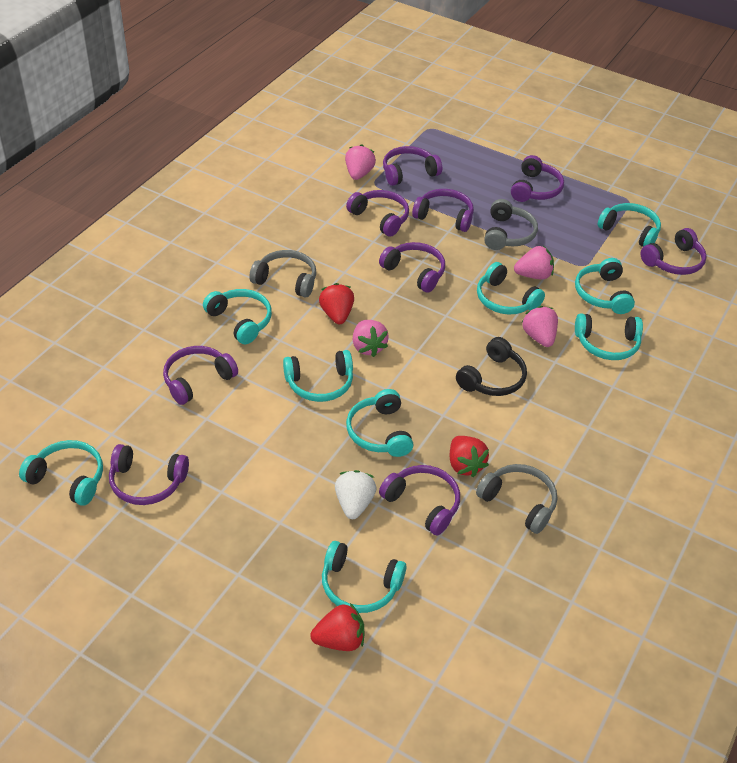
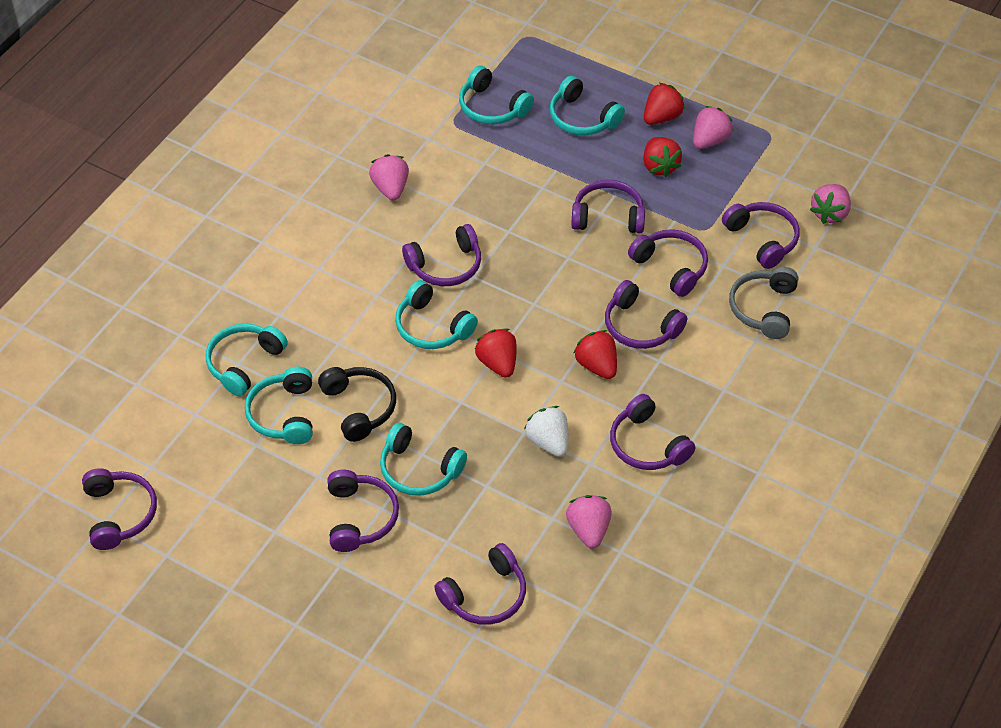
grey headphones: [249,250,316,298] [476,464,557,534] [484,199,538,250] = 3 -> [729,267,798,339] = 1
red strawberry: [310,603,364,651] [319,283,354,324] [450,436,489,477] = 3 -> [475,329,517,378] [573,330,617,379] [643,137,682,177] [644,83,685,125] = 4
turquoise headphones: [19,440,103,506] [203,289,272,344] [283,350,353,402] [322,541,406,613] [346,389,413,457] [477,262,545,315] [575,258,635,314] [575,313,643,360] [598,203,661,247] = 9 -> [206,324,288,396] [245,367,313,444] [380,423,467,496] [395,280,478,349] [459,65,534,124] [550,76,625,135] = 6

